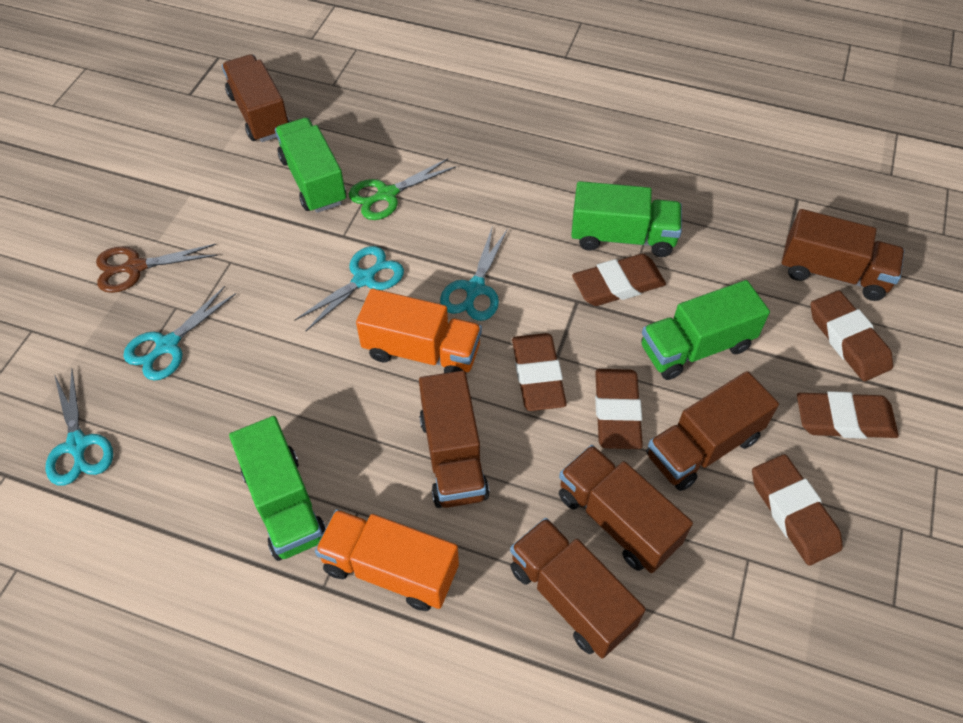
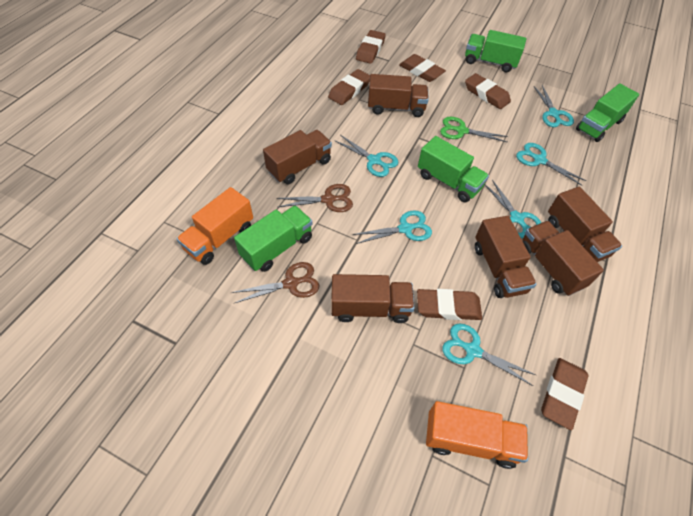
brown scissors: [96,244,218,293] = 1 -> [231,262,319,303] [276,184,353,212] = 2
turquoise scissors: [46,370,113,485] [123,286,236,381] [294,246,404,331] [440,228,508,321] = 4 -> [334,135,399,177] [353,210,432,244] [442,323,536,386] [484,180,542,239] [516,143,586,186] [534,85,574,127] = 6

